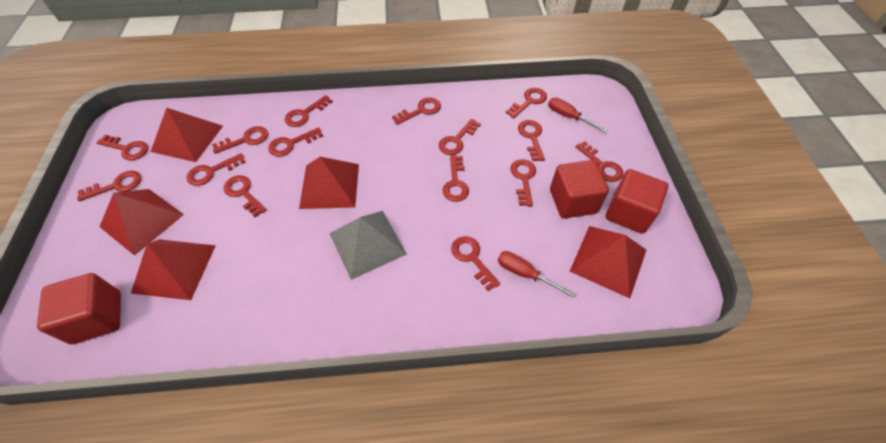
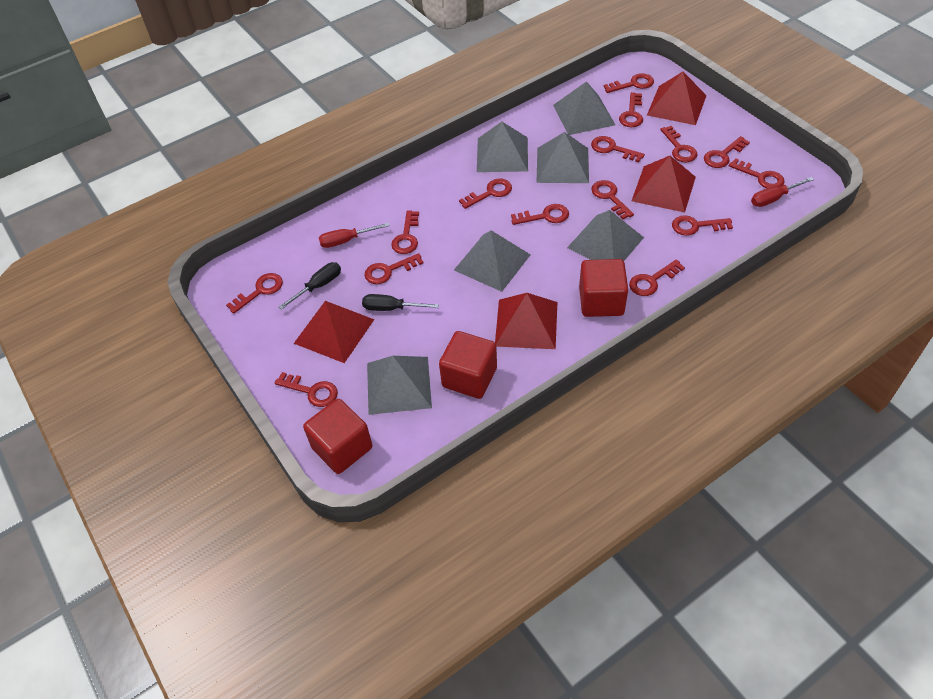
black screwdriver: none = 0 -> [279,262,341,310] [362,294,439,311] = 2
grey pyramid: [329,211,407,280] = 1 -> [367,356,432,415] [454,230,531,292] [477,122,528,172] [536,132,589,183] [553,81,615,135] [567,210,644,261] = 6
red pyramid: [99,189,184,256] [131,239,216,300] [151,108,223,162] [299,157,359,209] [570,226,646,298] = 5 -> [293,301,375,363] [495,293,557,349] [632,156,696,213] [647,72,707,125] = 4

